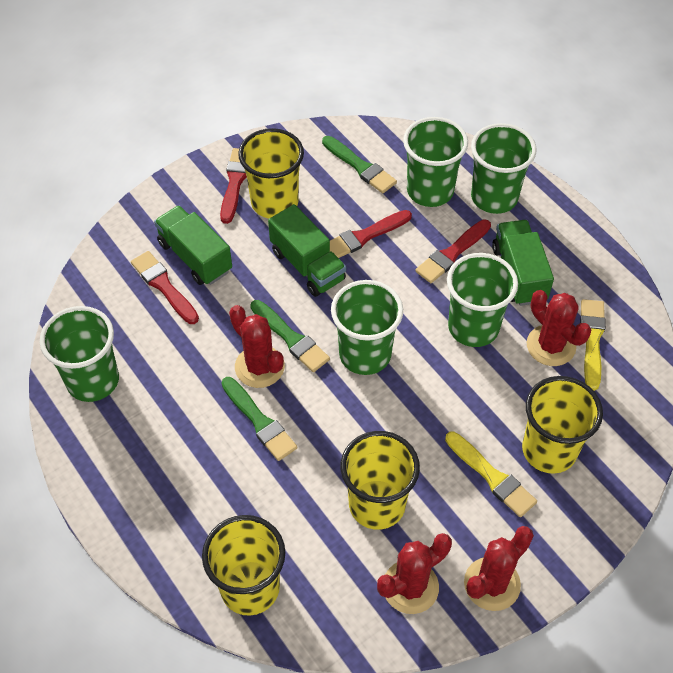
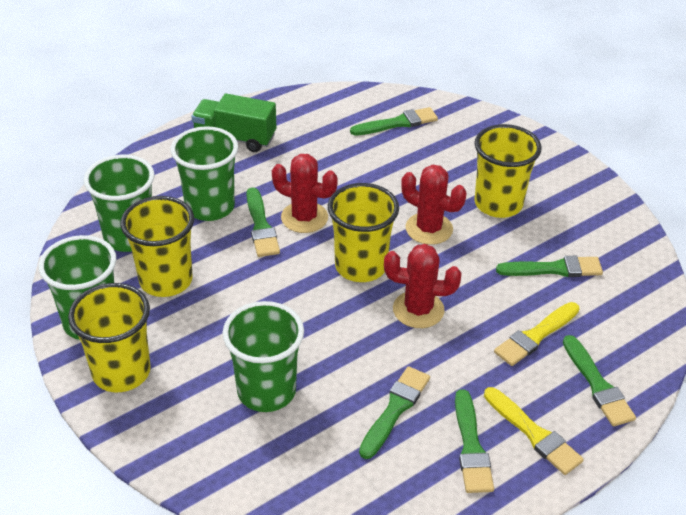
green brush: [222,377,298,461] [250,300,330,372] [322,136,397,193] = 3 -> [246,187,280,257] [350,107,438,136] [359,366,430,459] [455,389,494,493] [496,256,603,277] [563,335,636,427] = 6
green cup: [40,306,119,402] [331,280,403,375] [403,117,468,207] [447,253,518,347] [471,123,537,214] = 5 -> [39,235,116,340] [84,155,155,252] [171,126,238,221] [222,301,304,412] = 4
green truck: [154,205,232,285] [268,204,346,297] [492,220,554,306] = 3 -> [191,93,277,152] = 1
red brush: [131,251,199,324] [220,148,247,224] [330,210,412,258] [415,219,491,283] = 4 -> none = 0
red cactus: [229,305,285,388] [377,533,452,614] [464,526,534,611] [527,290,592,366] = 4 -> [272,154,338,233] [384,244,461,328] [401,165,466,245] = 3

